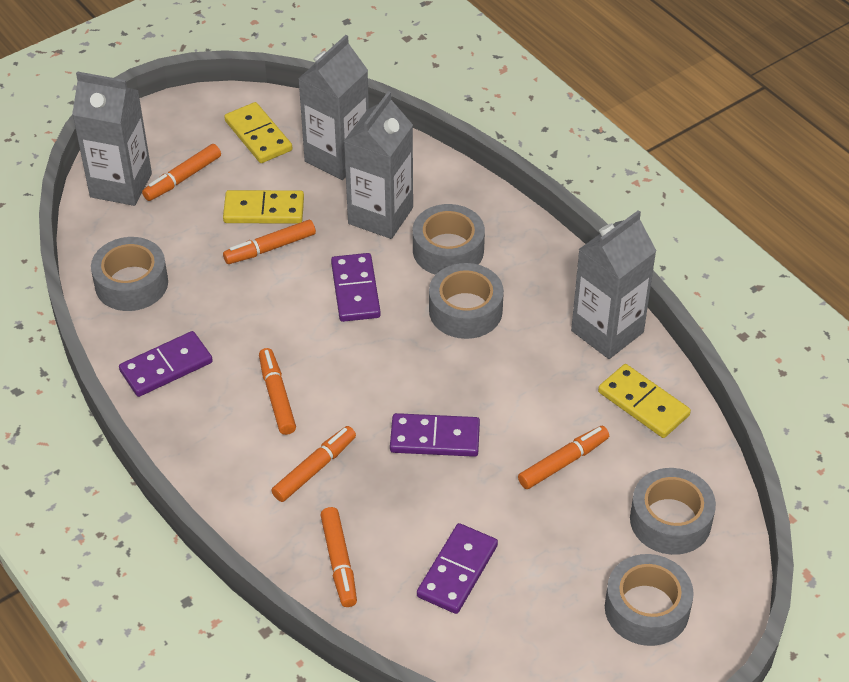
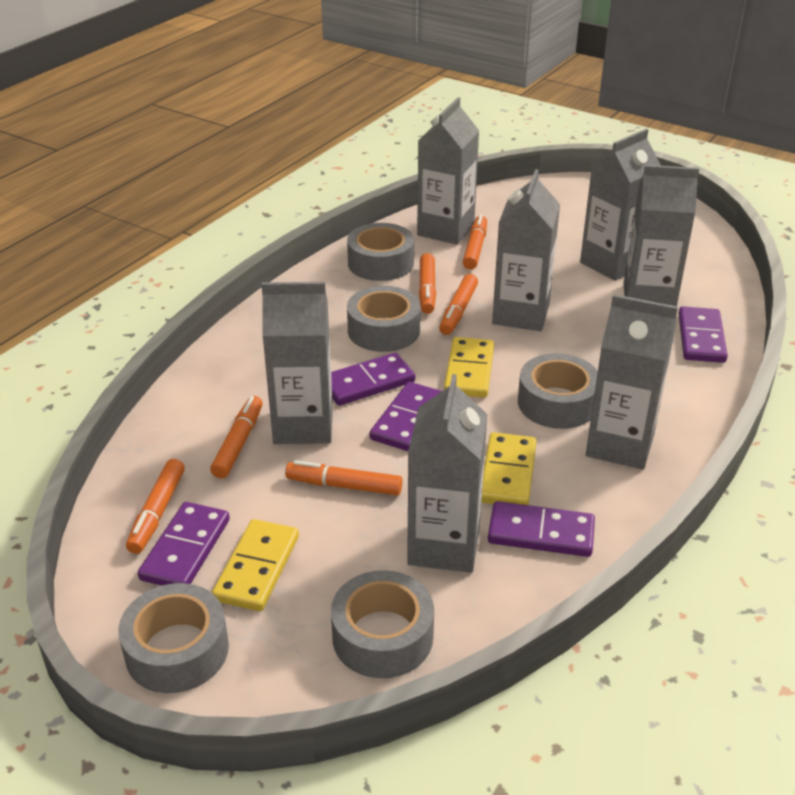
grey carton: [72,71,152,206] [298,35,369,180] [344,91,413,239] [571,210,656,359] = 4 -> [261,282,333,444] [407,374,487,573] [417,97,479,245] [492,169,560,331] [580,129,661,281] [586,294,678,470] [624,165,699,306] = 7
purple domino: [119,331,213,397] [331,253,381,322] [390,413,480,457] [417,523,498,614] = 4 -> [138,502,230,586] [331,353,415,406] [370,382,442,451] [488,501,595,557] [678,306,728,363] = 5

